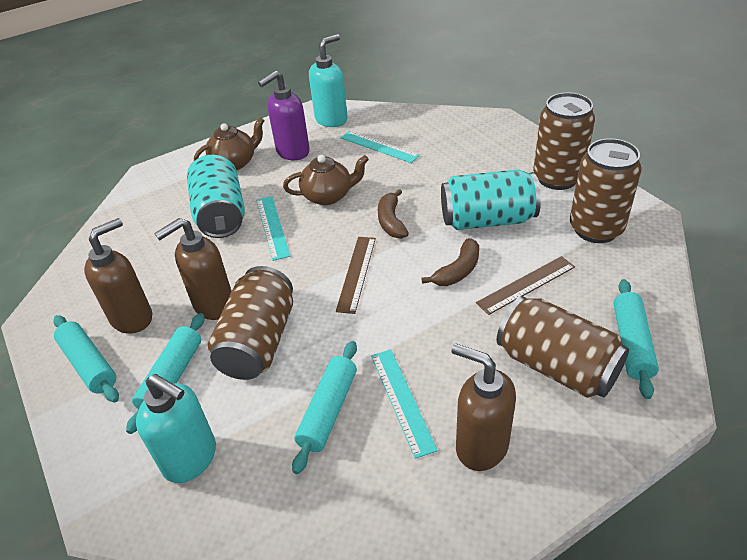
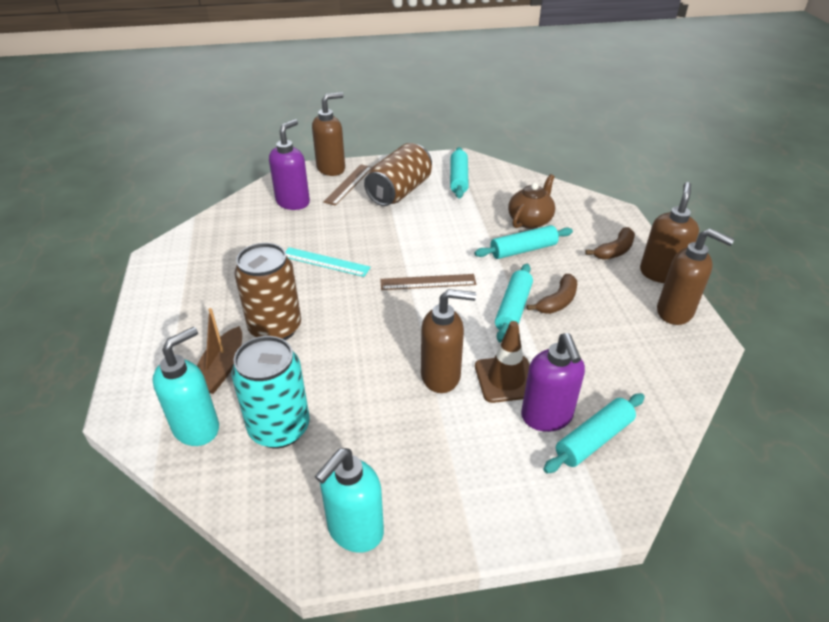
brown boat: none = 0 -> [197,308,242,394] = 1
brown can: [208,266,293,380] [496,296,629,398] [533,92,595,190] [570,138,641,243] = 4 -> [234,243,301,340] [364,143,432,206] = 2
brown soap dispenser: [84,218,152,334] [154,218,232,320] [452,343,516,471] = 3 -> [312,92,345,176] [421,289,476,393] [640,182,699,283] [657,229,735,325] = 4
brown teapot: [194,117,265,170] [283,155,369,205] = 2 -> [508,174,555,229] = 1
brown traffic cone: none = 0 -> [475,321,530,403] = 1
purple soap dispenser: [258,71,310,160] = 1 -> [269,119,310,210] [521,333,585,432] = 2
turquoise can: [187,155,245,238] [441,169,541,230] = 2 -> [231,336,310,448] = 1
turquoise ruler: [256,196,290,261] [341,131,420,163] [371,349,438,459] = 3 -> [285,247,371,277] = 1

